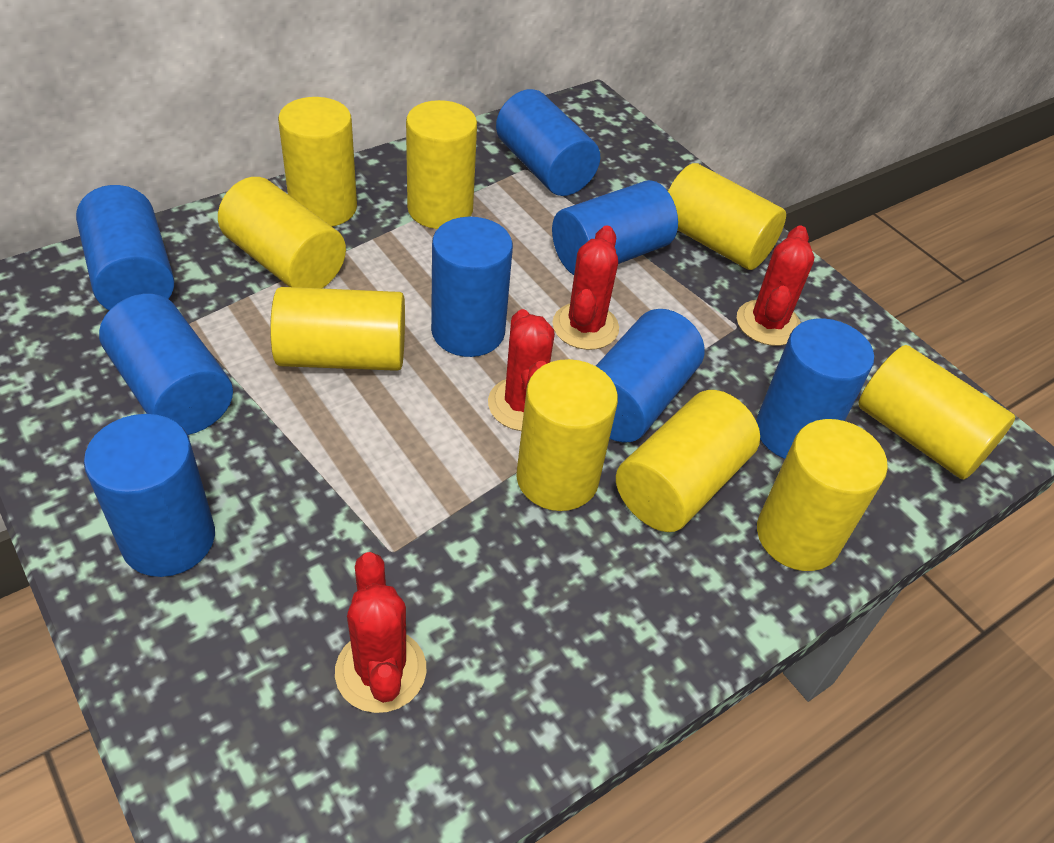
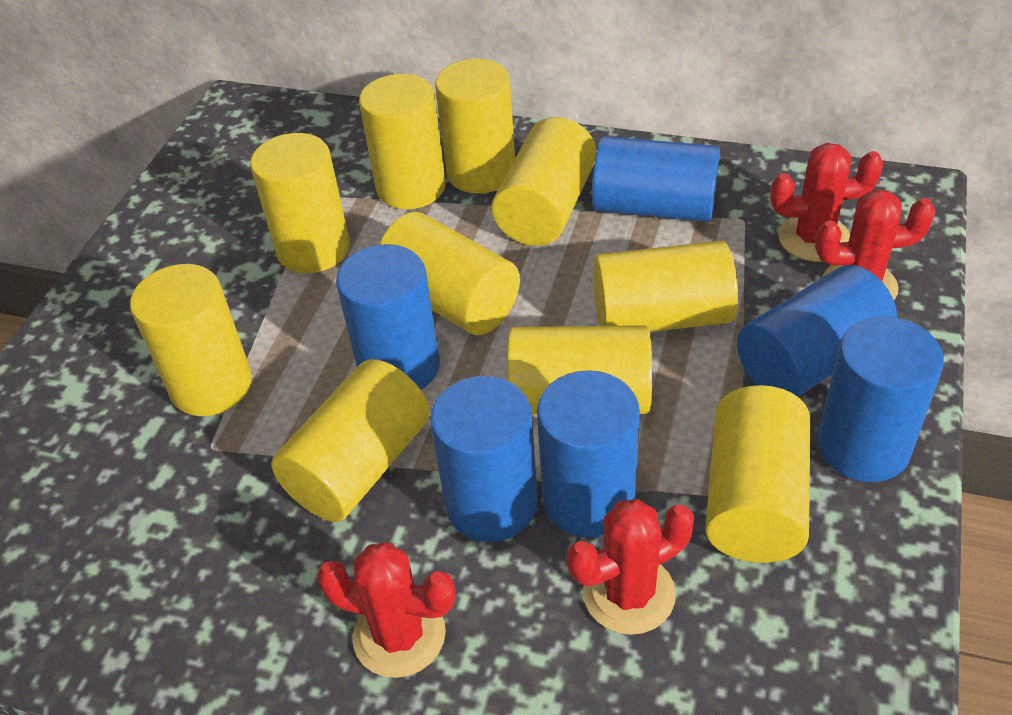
blue cylinder: [76,185,174,310] [84,414,215,577] [99,294,233,435] [431,217,513,357] [496,89,600,196] [552,180,678,275] [596,309,705,442] [756,318,874,459] = 8 -> [336,244,440,390] [430,376,538,542] [537,370,640,537] [592,136,720,222] [737,265,897,397] [817,316,944,482] = 6
yellow cylinder: [218,177,346,288] [270,287,405,371] [278,97,357,227] [406,100,477,229] [516,359,618,511] [616,390,760,532] [668,163,786,270] [757,419,888,571] [858,345,1016,480] = 9 -> [130,264,252,416] [250,133,350,273] [271,359,430,522] [359,74,446,209] [379,212,520,335] [435,59,515,194] [492,117,596,246] [507,325,652,414] [593,241,738,332] [705,385,810,563] = 10

